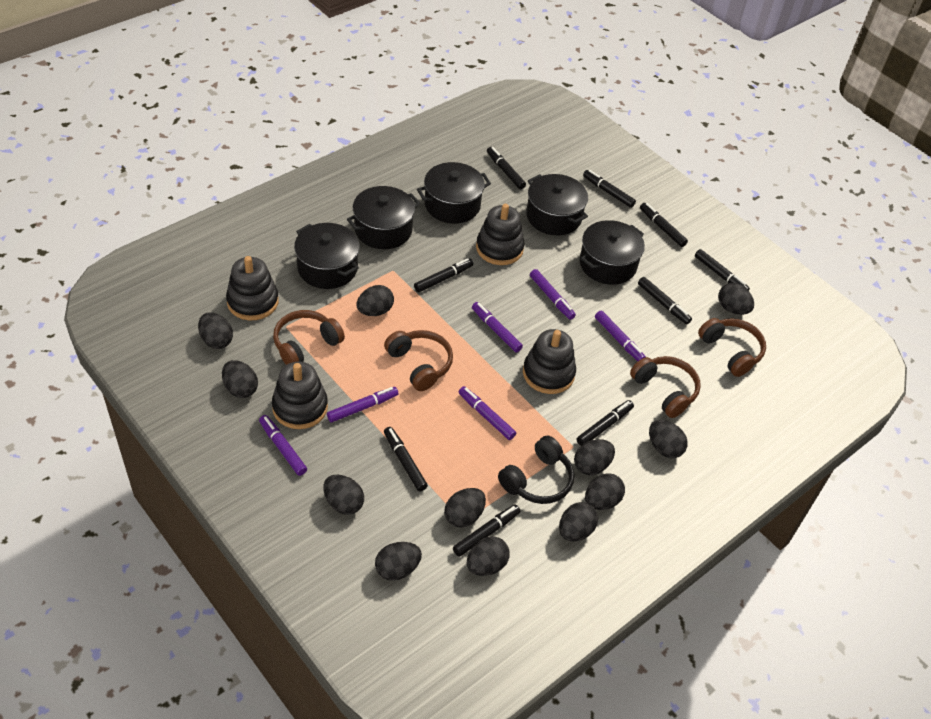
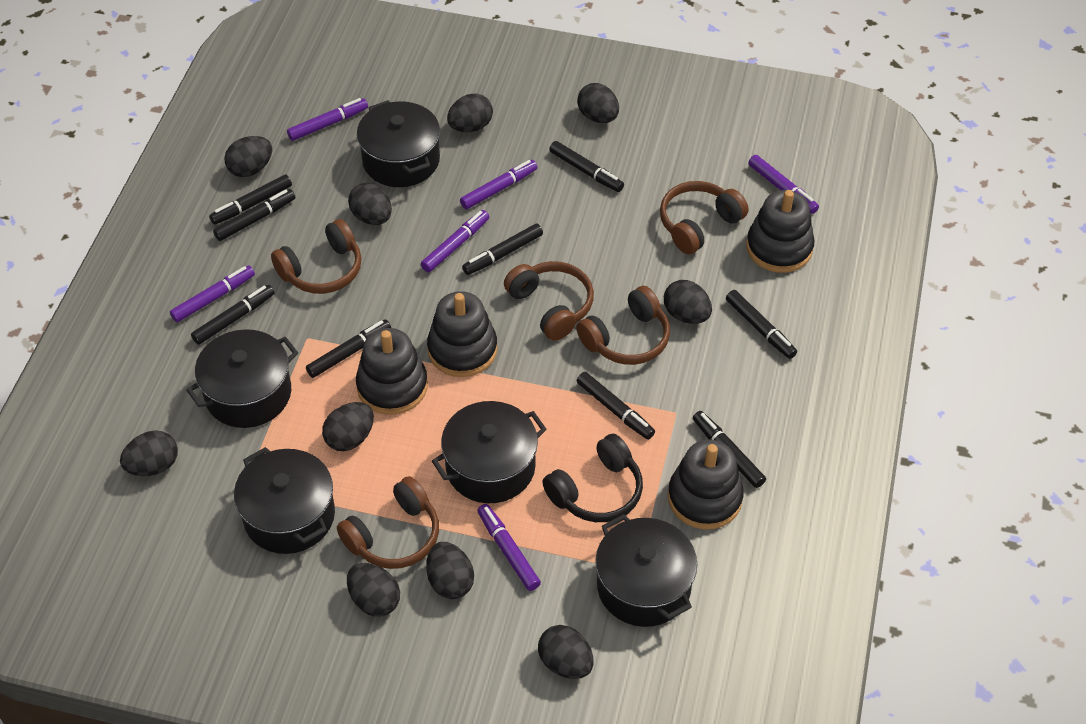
black egg: [198,312,233,349] [222,360,258,398] [323,475,364,515] [357,285,394,316] [375,542,422,581] [444,488,486,528] [467,537,510,576] [559,502,598,542] [574,439,615,475] [585,473,625,510] [649,420,688,458] [718,283,754,315] = 12 -> [120,430,178,476] [224,136,272,177] [322,402,374,451] [347,563,400,617] [348,183,392,225] [426,542,474,599] [447,93,493,132] [538,625,594,679] [577,83,619,123] [664,280,712,324] = 10
brown headphones: [273,310,345,365] [384,330,453,391] [630,356,701,418] [698,318,766,377] = 4 -> [271,219,362,294] [337,476,439,569] [504,261,594,341] [576,286,670,365] [660,181,748,254] = 5

